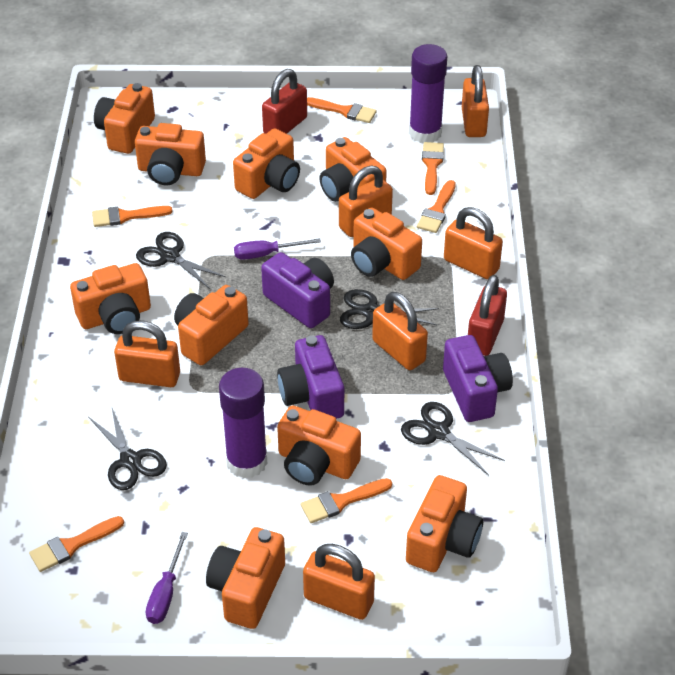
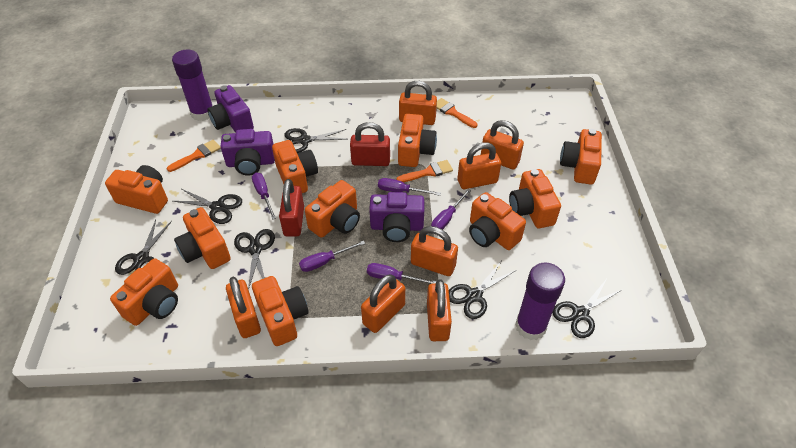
black scissors: [89,408,167,490] [136,232,226,289] [340,289,439,329] [401,402,505,475] = 4 -> [115,219,172,275] [173,189,242,224] [234,229,275,290] [284,128,346,153] [449,260,516,319] [552,280,623,338] = 6
orange brush: [29,516,124,572] [92,206,172,227] [300,478,392,523] [307,97,377,123] [417,180,456,233] [422,142,444,195] = 6 -> [167,140,221,172] [397,160,453,183] [437,98,477,128] = 3
orange padlock: [114,321,180,387] [303,544,375,620] [339,166,393,237] [372,292,428,370] [444,207,503,279] [462,65,489,137] = 6 -> [226,277,261,338] [361,274,405,333] [399,81,437,125] [411,226,458,276] [427,279,452,341] [457,142,501,189] [481,120,524,170] = 7
purple screwdriver: [146,532,188,624] [234,238,321,260] = 2 -> [252,173,276,220] [299,241,365,272] [367,263,436,284] [378,178,441,196] [431,188,471,230] = 5

